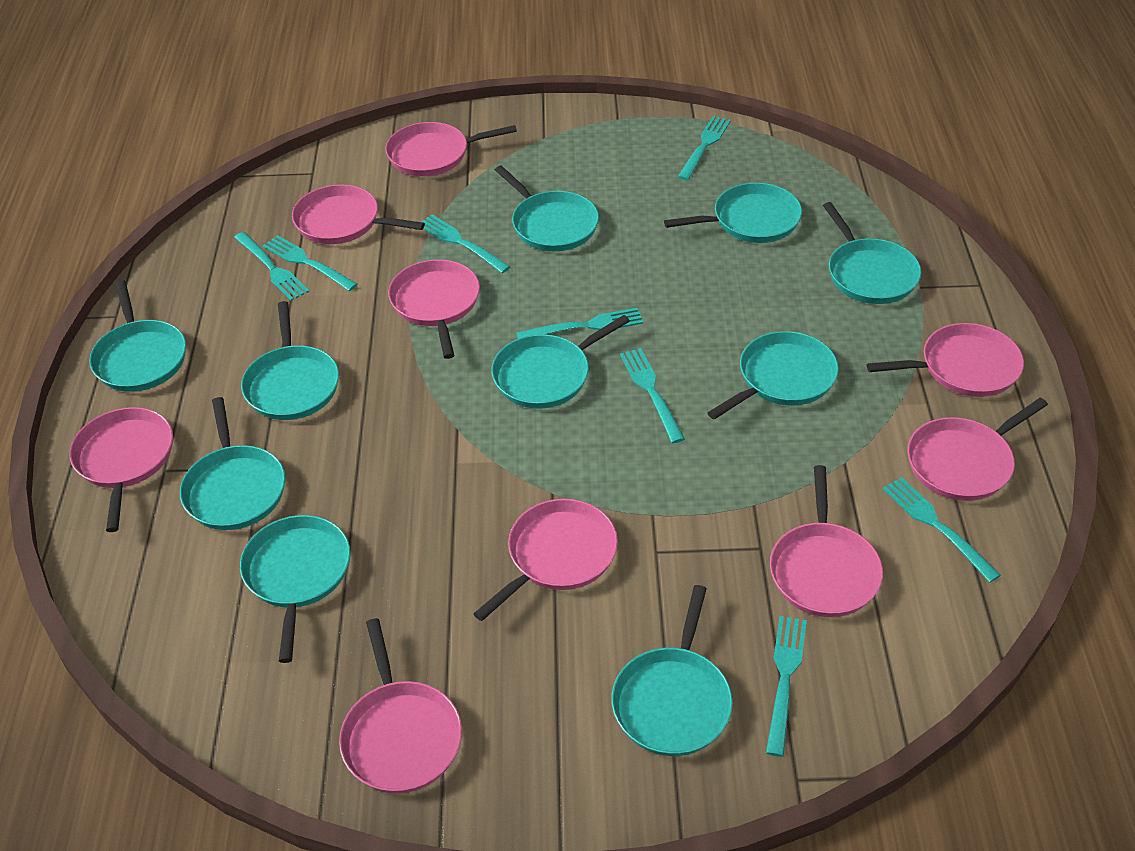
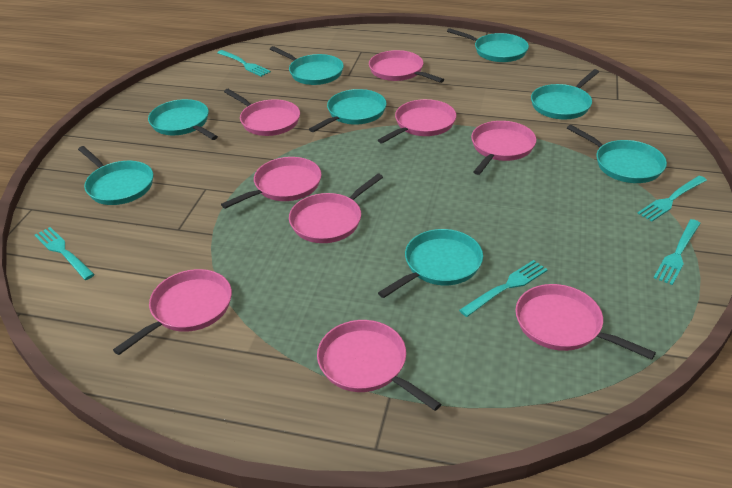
turquoise fork: [234,232,309,301] [263,235,358,291] [422,214,511,273] [516,308,643,339] [620,348,685,443] [678,116,731,180] [766,616,807,757] [883,477,1001,583] = 8 -> [35,227,95,280] [217,50,271,77] [459,260,548,317] [637,176,707,222] [654,219,701,285] = 5
turquoise pan: [89,281,186,392] [180,397,285,530] [240,515,351,663] [241,301,339,420] [491,315,630,409] [495,165,599,251] [611,585,733,756] [664,183,802,243] [707,331,839,420] [823,202,922,304] = 10 -> [78,146,153,205] [148,99,218,140] [270,46,344,85] [309,89,387,132] [378,229,483,298] [447,28,529,62] [531,69,599,119] [567,125,667,183] = 8

